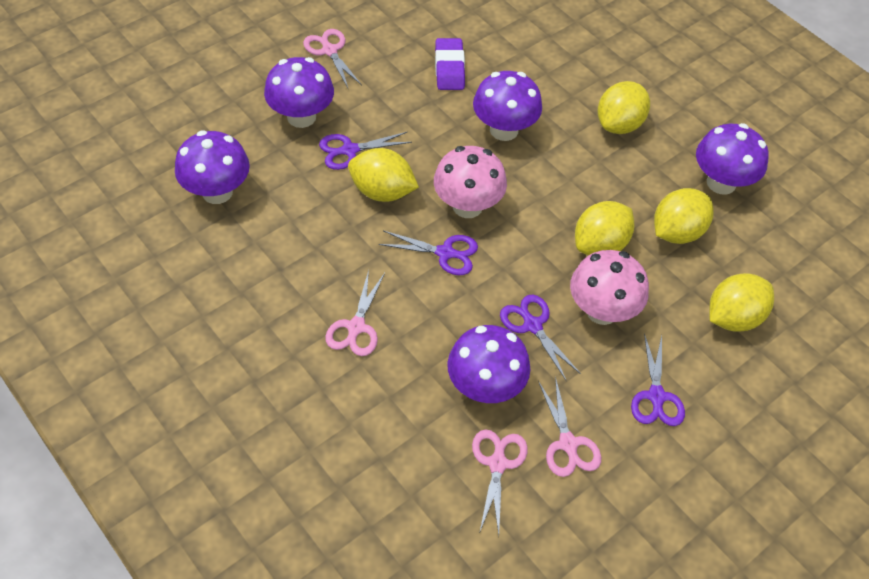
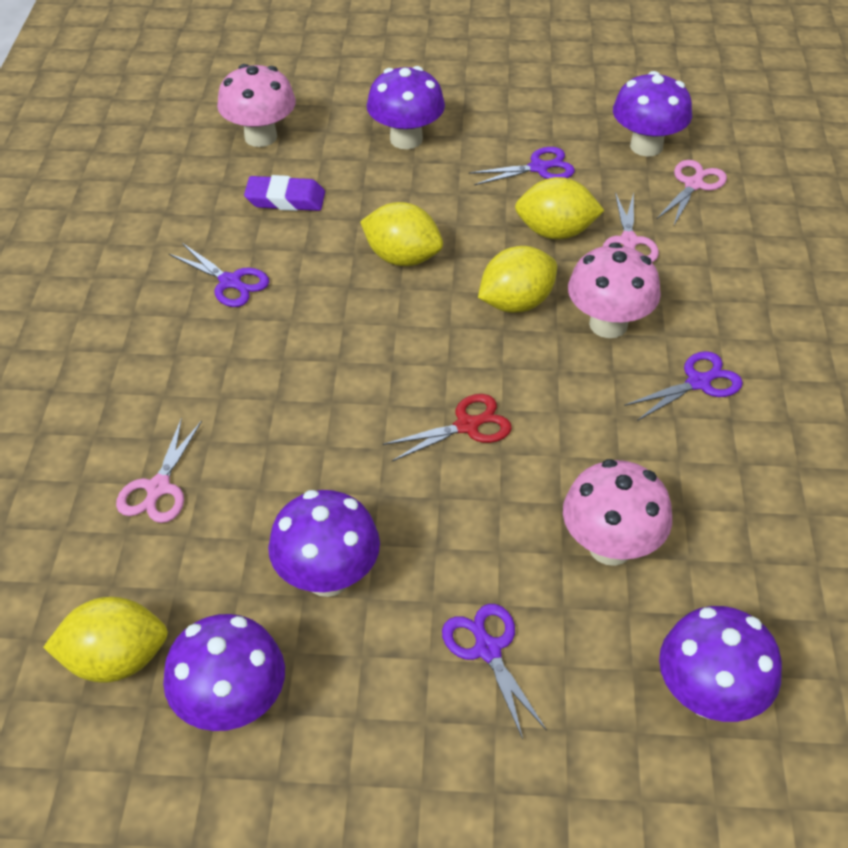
pink mushroom: [434,146,507,218] [570,250,649,325] = 2 -> [217,64,296,147] [563,459,672,566] [568,243,661,338] = 3
pink scissors: [303,29,362,88] [325,270,385,356] [472,430,528,535] [538,376,601,477] = 4 -> [116,417,202,523] [603,192,659,263] [656,160,727,227] = 3
red scissors: none = 0 -> [383,394,512,461] = 1
yellow lemon: [348,148,419,202] [575,201,634,255] [598,81,650,134] [654,188,714,244] [709,273,774,332] = 5 -> [43,597,168,683] [360,202,443,266] [478,246,557,313] [515,177,605,239] = 4

